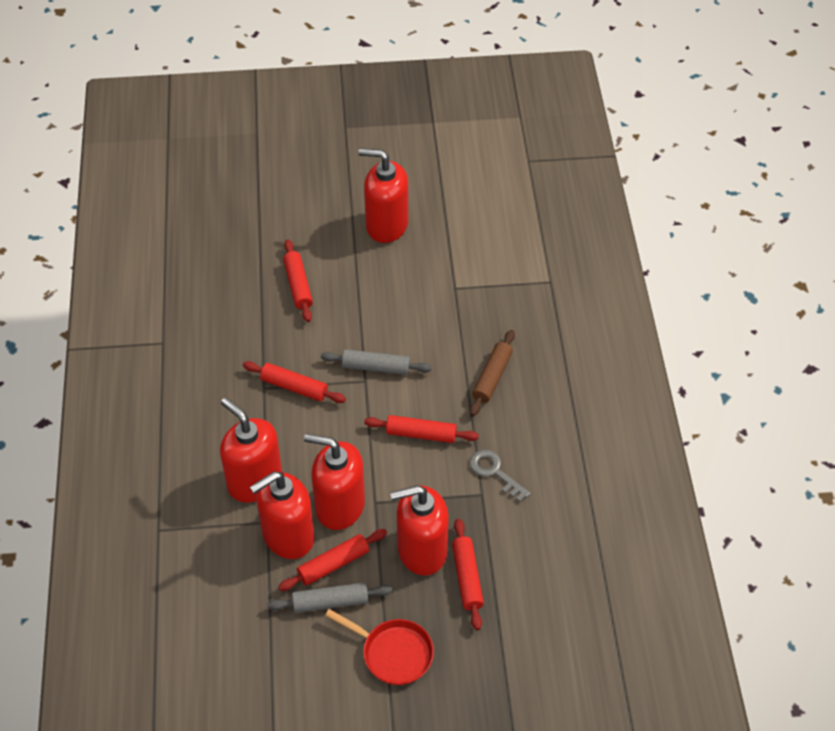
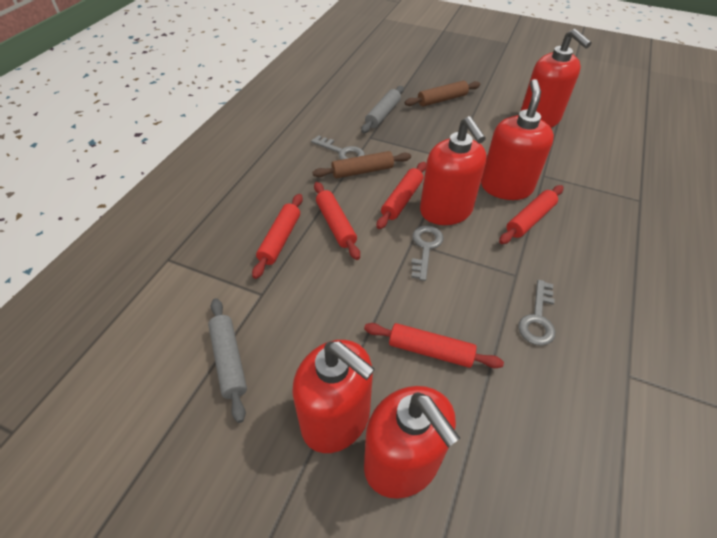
brown rolling pin: [470,330,515,416] = 1 -> [313,151,411,179] [405,81,480,107] = 2
grey key: [470,449,530,502] = 1 -> [311,135,365,160] [411,225,444,281] [518,280,555,346] = 3
red pan: [325,609,434,685] = 1 -> none = 0

